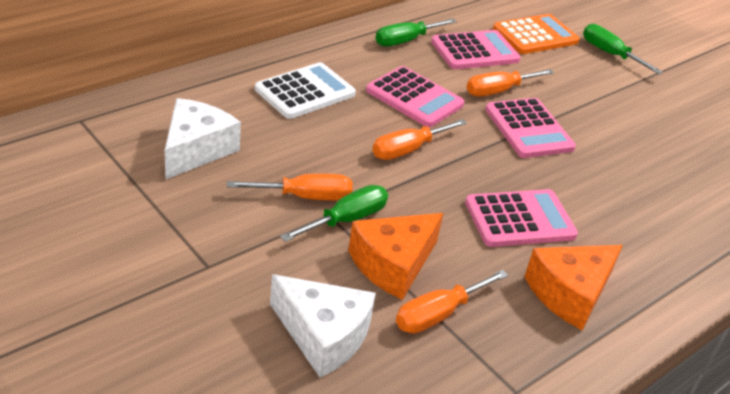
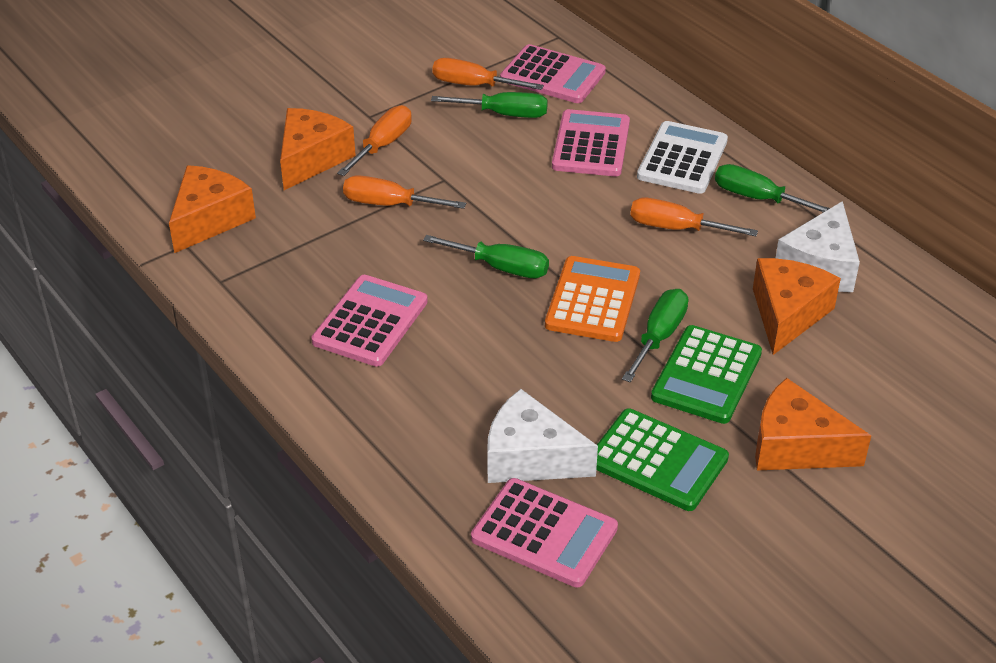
green calculator: none = 0 -> [596,409,729,511] [651,325,762,424] = 2
green screwdriver: [280,185,388,242] [375,19,457,46] [583,24,663,74] = 3 -> [423,235,549,278] [431,92,548,118] [622,289,688,382] [715,164,830,212] = 4
orange cheese: [348,213,444,300] [524,245,623,330] = 2 -> [169,165,256,253] [280,108,356,190] [753,258,841,355] [755,378,871,470] = 4

